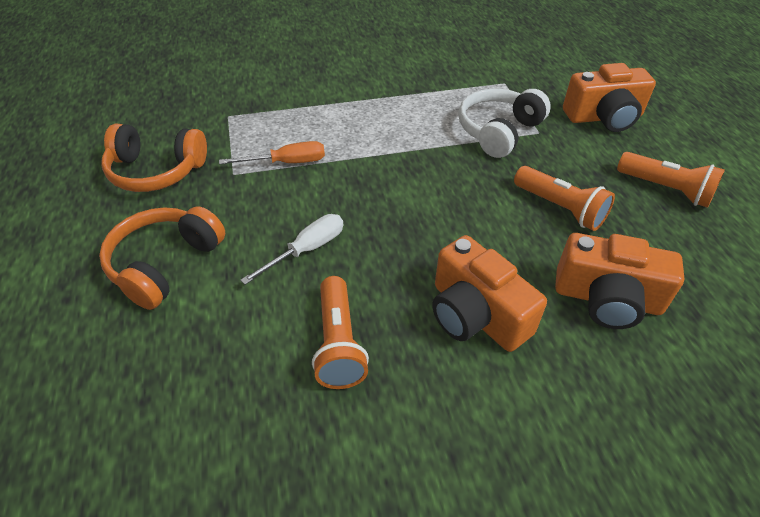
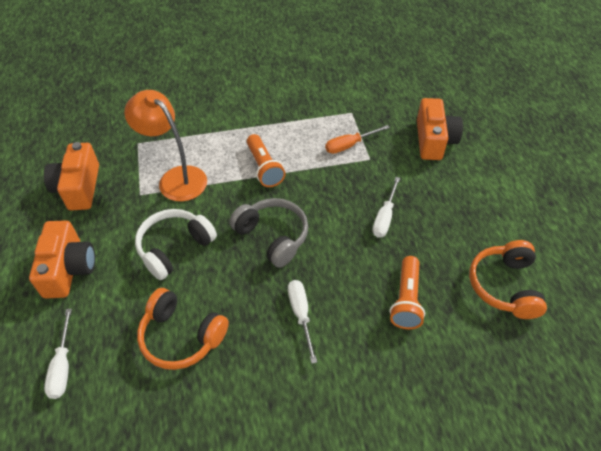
grey headphones: none = 0 -> [229,198,308,268] = 1
orange flashlight: [312,276,369,389] [514,166,615,231] [617,152,725,208] = 3 -> [247,134,286,187] [389,256,425,329] = 2
orange lamp: none = 0 -> [124,90,207,202] = 1
white screwdriver: [240,214,343,285] = 1 -> [44,309,72,399] [288,280,317,363] [372,177,400,238] = 3

